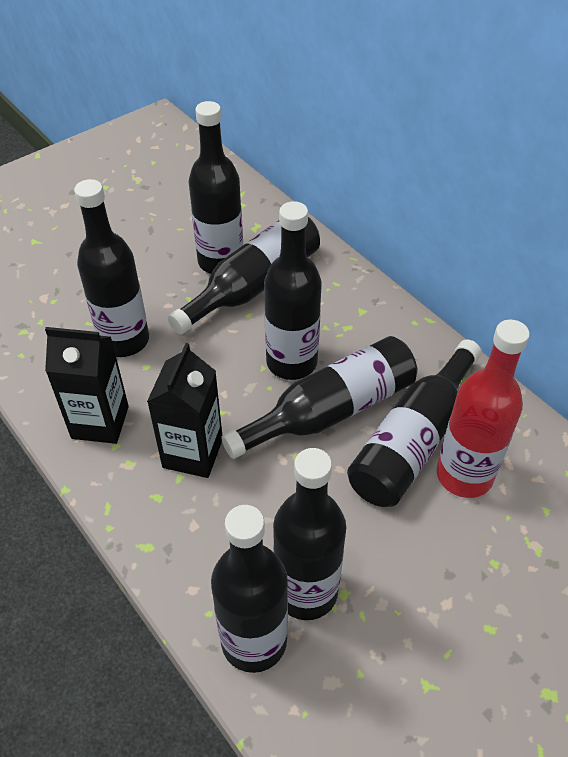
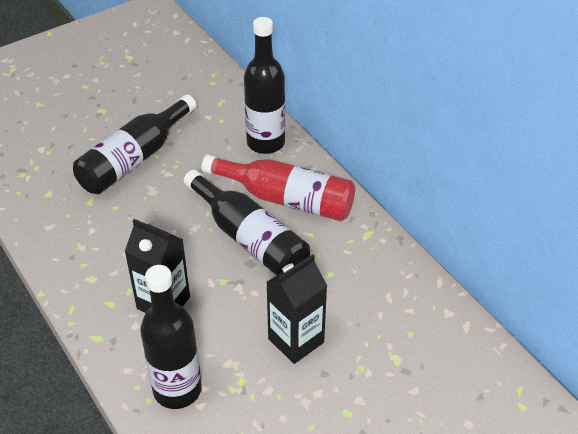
black bottle: [74,179,149,357] [168,217,320,334] [189,101,243,274] [211,505,288,673] [221,336,417,459] [264,201,322,380] [273,448,346,620] [347,339,482,507] = 8 -> [73,94,197,194] [140,265,202,409] [184,169,310,275] [244,17,285,154] = 4

